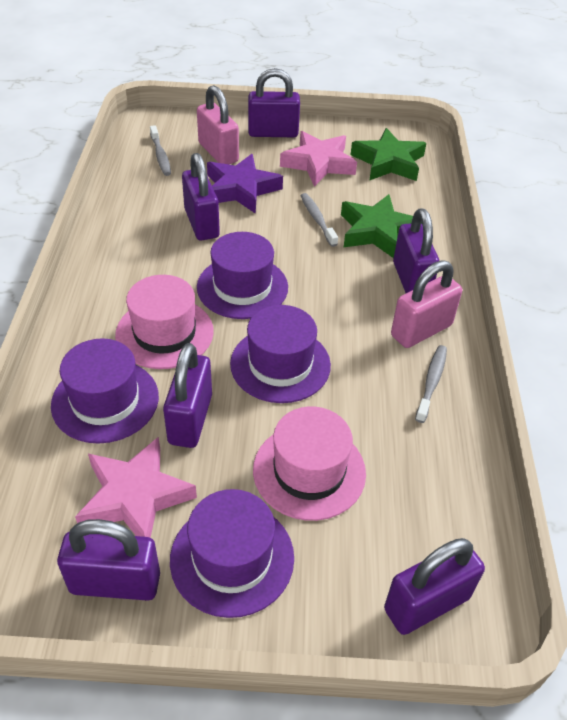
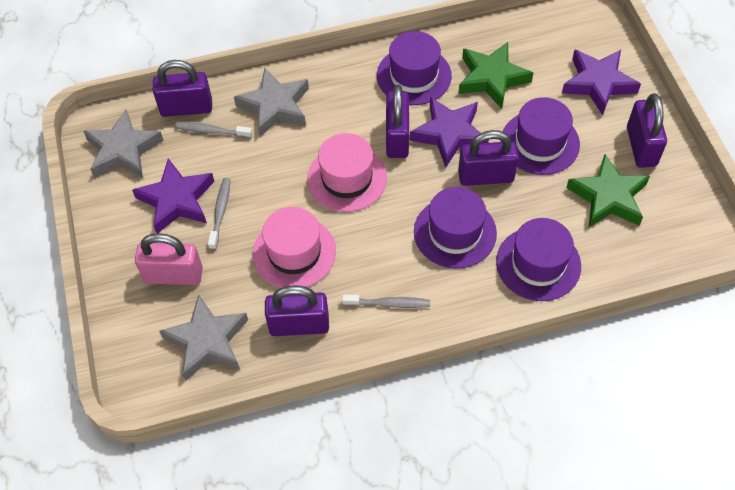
grey star: none = 0 -> [83,109,164,178] [159,294,248,381] [234,68,309,137] = 3
pink padlock: [197,85,239,164] [391,260,462,348] = 2 -> [135,233,203,285] = 1
pink star: [75,437,197,538] [280,131,357,187] = 2 -> none = 0
purple padlock: [57,519,160,601] [163,343,212,448] [182,153,220,240] [248,68,300,137] [384,538,485,635] [393,209,439,293] = 6 -> [153,60,212,117] [265,285,329,336] [386,85,409,158] [458,130,519,186] [627,93,667,168] = 5
purple star: [207,154,283,214] = 1 -> [132,158,214,233] [410,97,489,168] [562,50,641,115] = 3

